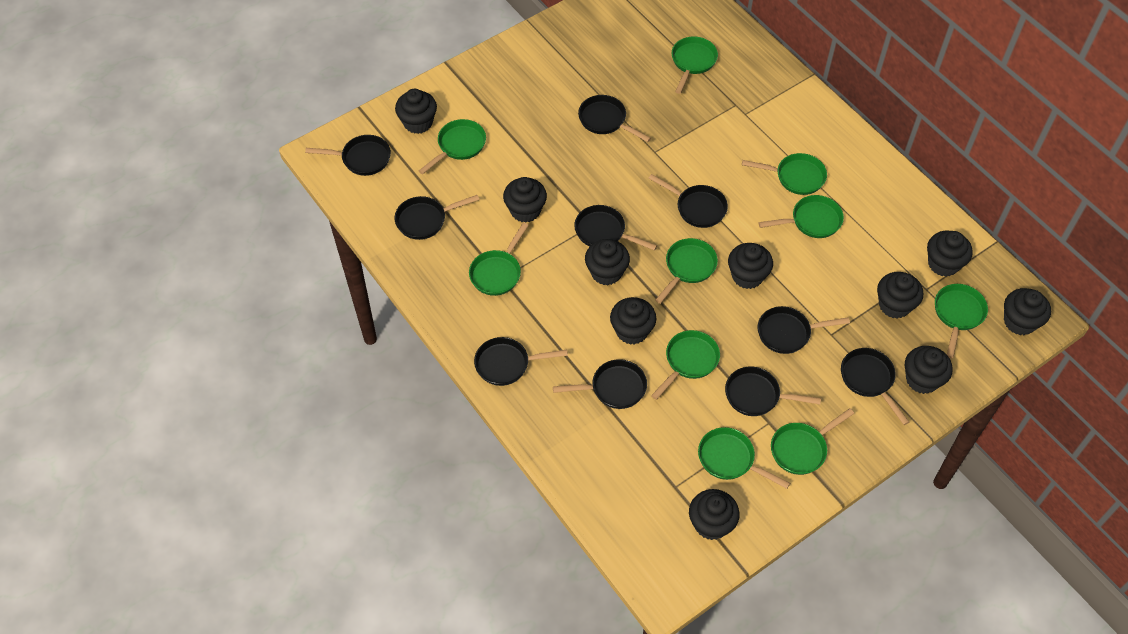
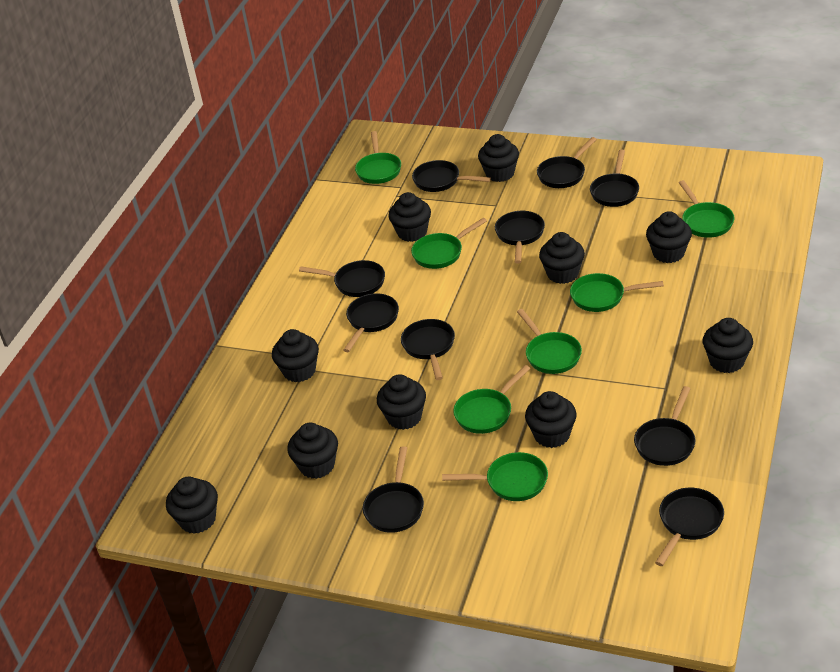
green pan: [419,119,486,174] [469,222,529,296] [651,330,720,400] [655,238,718,304] [672,36,718,94] [698,427,790,489] [742,153,827,195] [759,195,844,238] [771,408,854,475] [935,284,988,359] = 10 -> [355,131,401,184] [411,218,487,269] [442,452,548,501] [453,365,531,434] [517,309,582,374] [570,273,664,312] [679,180,734,238] = 7

